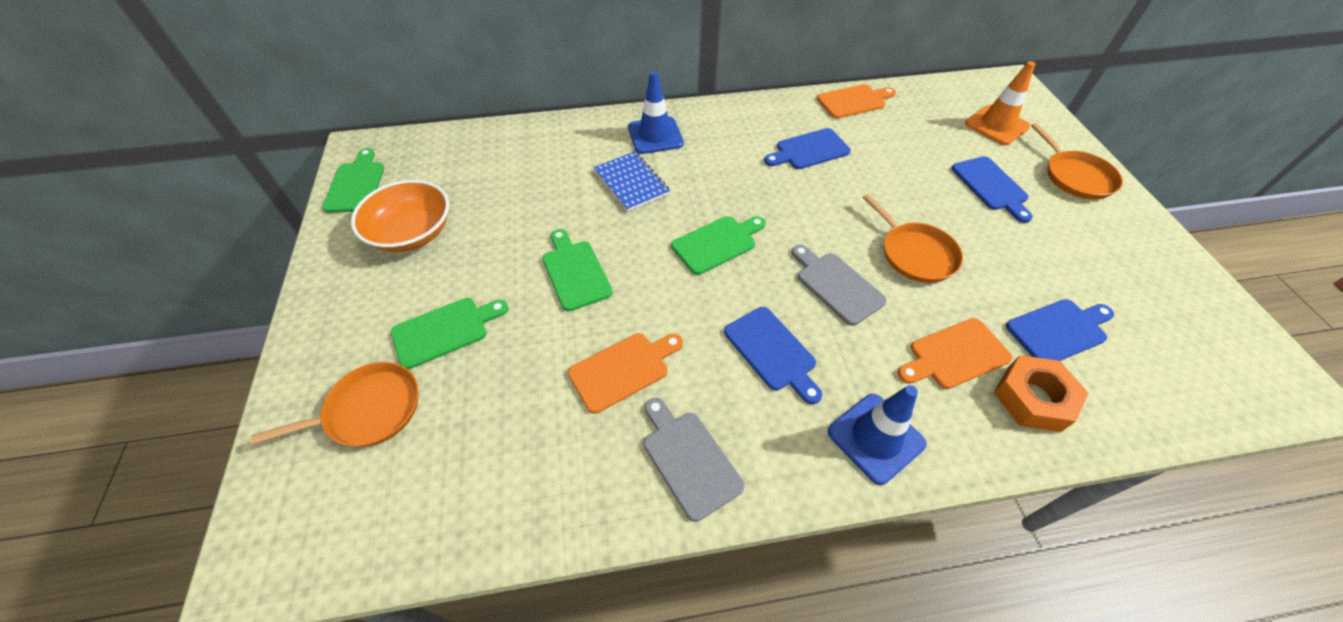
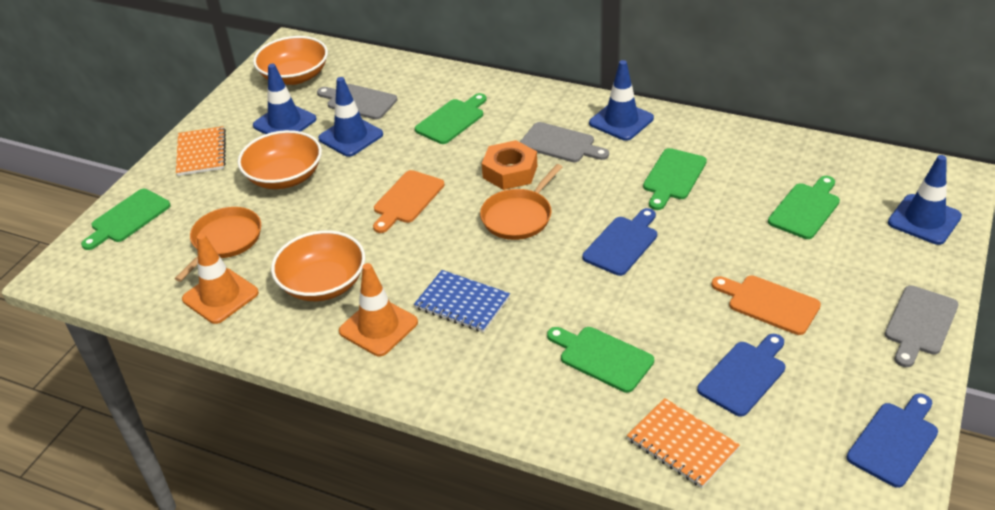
blue cutting board: [724,307,822,404] [764,128,851,169] [951,156,1033,223] [1006,299,1114,361] = 4 -> [582,208,657,276] [697,334,785,417] [847,393,938,488] = 3
blue traffic cone: [628,71,684,154] [828,385,927,485] = 2 -> [253,64,317,134] [318,77,383,157] [589,60,654,141] [888,155,962,245] = 4
green cutting board: [322,148,384,213] [391,298,509,369] [542,229,613,311] [671,216,766,275] = 4 -> [81,189,171,250] [415,93,487,144] [547,327,654,393] [643,148,707,210] [768,176,840,239] = 5
grey cutting board: [644,398,744,522] [792,245,887,326] = 2 -> [317,84,397,120] [520,122,609,162] [885,285,959,367] = 3
orange bowl: [351,180,449,252] = 1 -> [238,130,322,189] [253,36,328,85] [271,230,365,301] = 3
orange cutting board: [568,333,683,414] [817,84,896,119] [898,318,1012,389] = 3 -> [373,170,445,233] [711,275,821,335] = 2
orange notebook: none = 0 -> [176,126,226,176] [627,398,740,488] = 2
orange pan: [251,362,418,447] [863,194,963,283] [1031,123,1123,200] = 3 -> [175,207,261,282] [480,164,562,240] = 2
orange traffic cone: [965,61,1035,145] = 1 -> [182,234,259,324] [339,263,418,356] = 2

